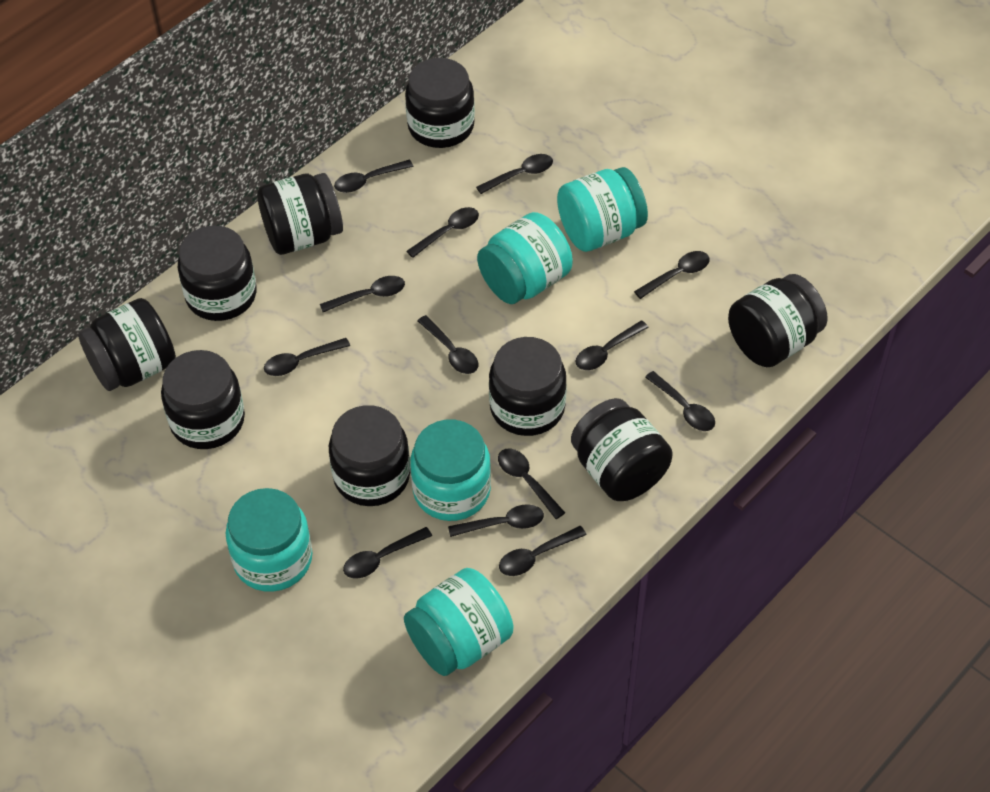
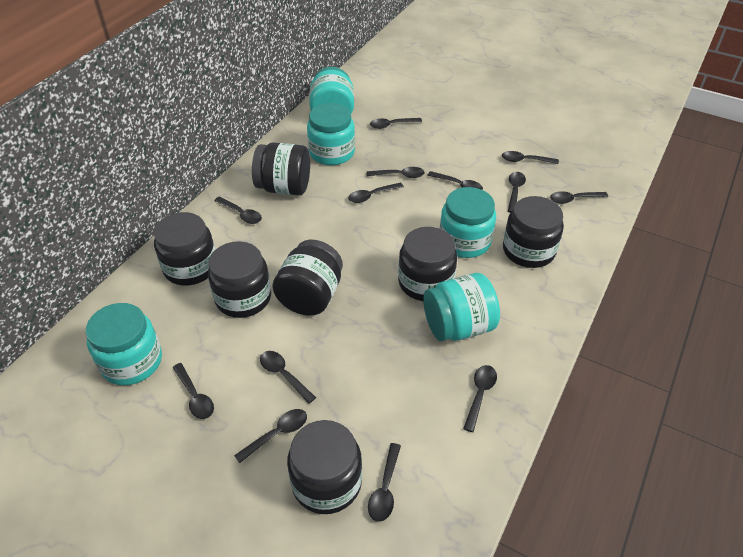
black jar: [78,298,176,391] [161,350,245,449] [178,226,257,321] [257,173,343,255] [329,405,410,506] [405,58,475,148] [489,337,567,436] [571,398,673,501] [728,274,828,367] = 9 -> [154,212,215,286] [208,241,271,318] [252,142,310,195] [272,240,343,316] [287,420,362,514] [398,227,457,301] [503,196,564,268] = 7

